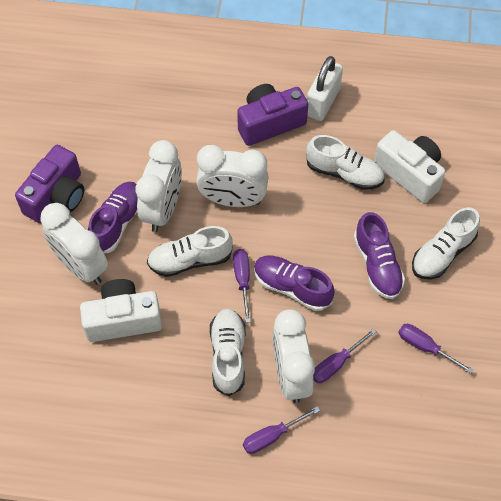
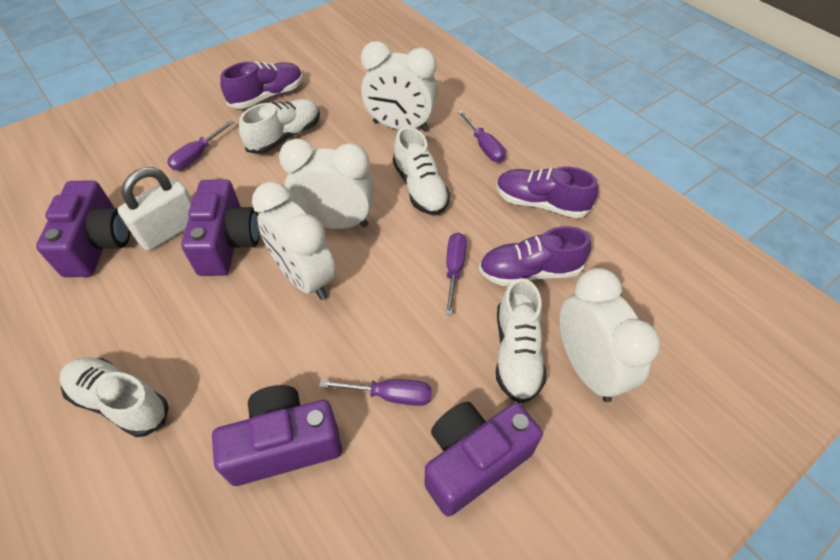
purple camera: [15,145,84,223] [237,84,308,146] = 2 -> [36,180,130,277] [181,179,260,276] [212,385,342,486] [425,402,543,516] = 4
white camera: [80,279,162,342] [374,130,445,203] = 2 -> none = 0

